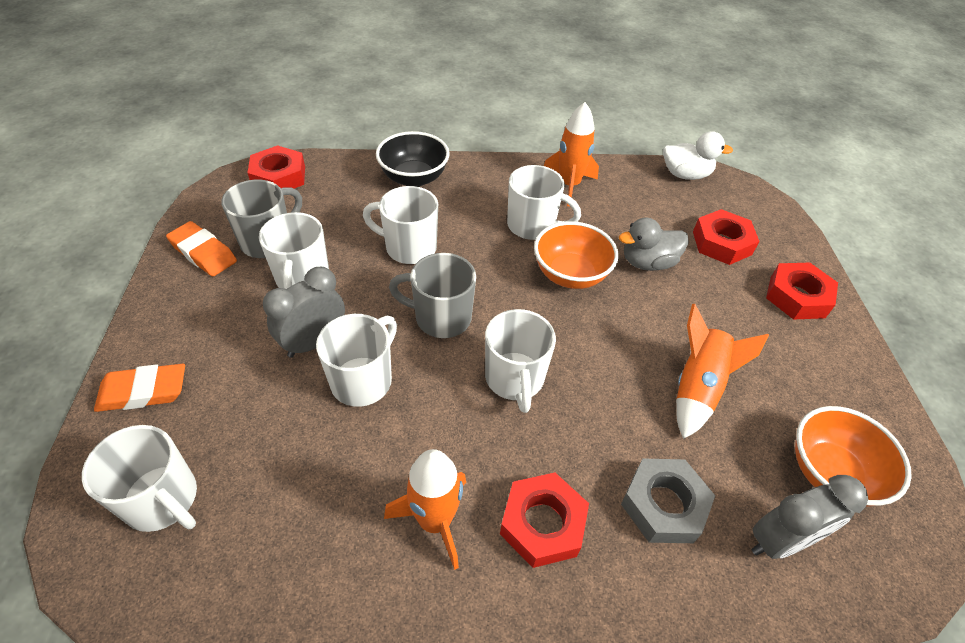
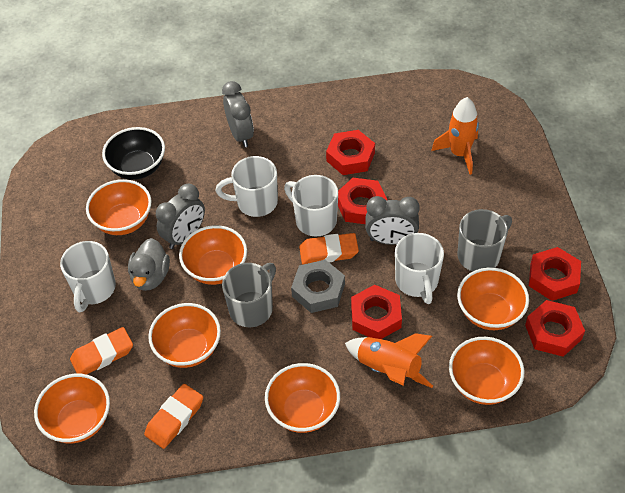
grey clock: [263,267,345,358] [752,475,868,559] = 2 -> [156,184,205,249] [222,81,254,147] [365,196,420,245] = 3
orange bowl: [534,221,618,289] [795,406,912,507] = 2 -> [34,374,110,443] [86,179,152,235] [148,303,221,368] [179,225,247,285] [265,363,340,433] [449,337,524,405] [457,267,529,330] = 7
orange eraser: [94,364,185,412] [166,221,237,277] = 2 -> [70,327,133,375] [144,384,203,449] [299,233,359,265] = 3
orange rocket: [384,449,466,570] [544,102,599,206] [676,304,769,439] = 3 -> [345,333,433,388] [431,97,479,175] = 2
red nut: [247,145,305,189] [500,473,589,568] [693,209,760,265] [766,263,838,320] = 4 -> [326,130,375,175] [338,178,388,224] [351,285,402,339] [525,300,585,357] [529,247,581,301] = 5
white duck: [663,131,733,180] = 1 -> none = 0
white mug: [82,425,197,532] [259,212,329,289] [316,314,397,407] [363,186,438,264] [485,309,556,413] [507,165,581,240] = 6 -> [60,241,116,312] [216,156,278,217] [284,175,338,237] [395,233,444,304] = 4

